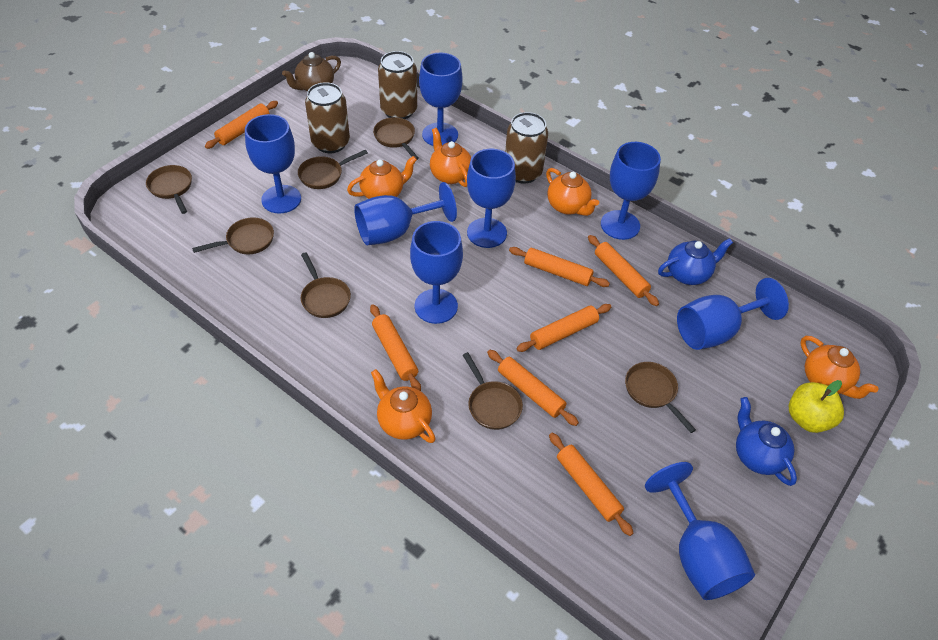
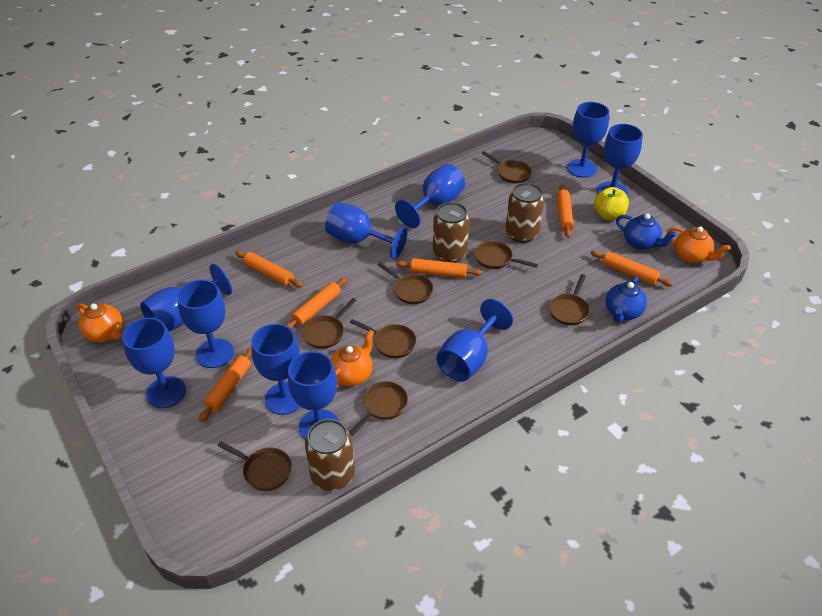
blue goblet: [245,114,301,214] [354,182,457,245] [410,221,463,324] [419,53,463,146] [467,149,516,248] [601,142,661,240] [645,462,755,600] [677,278,789,350] = 8 -> [122,318,186,408] [140,264,232,332] [177,280,234,368] [251,324,300,415] [288,351,339,440] [325,202,407,259] [395,164,465,228] [436,299,513,382] [567,102,609,178] [597,124,643,195] = 10
brown pan: [146,165,192,214] [192,218,274,254] [298,150,368,189] [301,252,351,318] [373,117,419,160] [463,352,523,430] [625,362,696,433] = 7 -> [217,441,292,491] [302,298,356,349] [349,381,408,436] [350,319,416,358] [377,262,433,304] [475,241,538,269] [482,151,532,183] [549,274,590,325] = 8
brown teapot: [282,52,341,91] = 1 -> none = 0
orange rolling pin: [205,101,278,149] [370,305,421,391] [487,350,579,426] [509,247,610,287] [517,304,611,352] [549,433,633,536] [588,235,659,306] = 7 -> [199,348,252,422] [235,251,303,287] [286,277,347,329] [396,258,482,278] [557,185,574,238] [591,250,674,286] = 6
orange teapot: [347,156,417,199] [371,369,436,443] [430,128,471,187] [546,168,599,216] [800,336,878,399] = 5 -> [77,303,123,342] [331,330,374,388] [666,226,731,263] = 3

